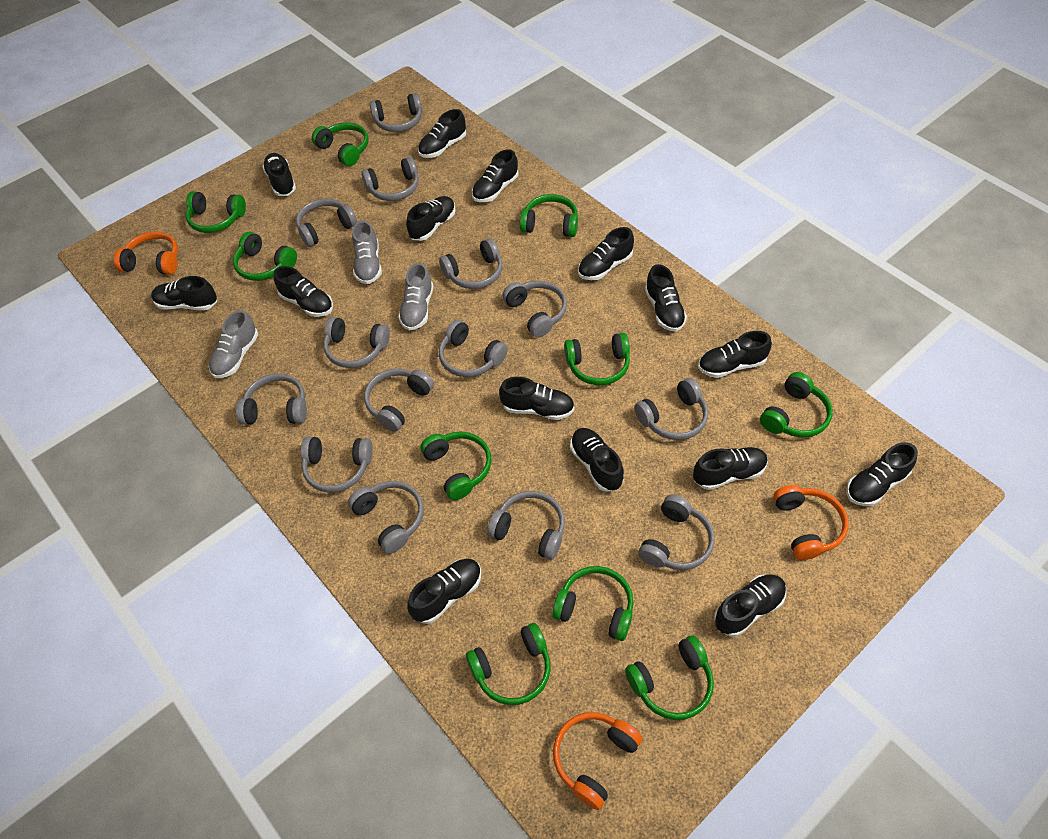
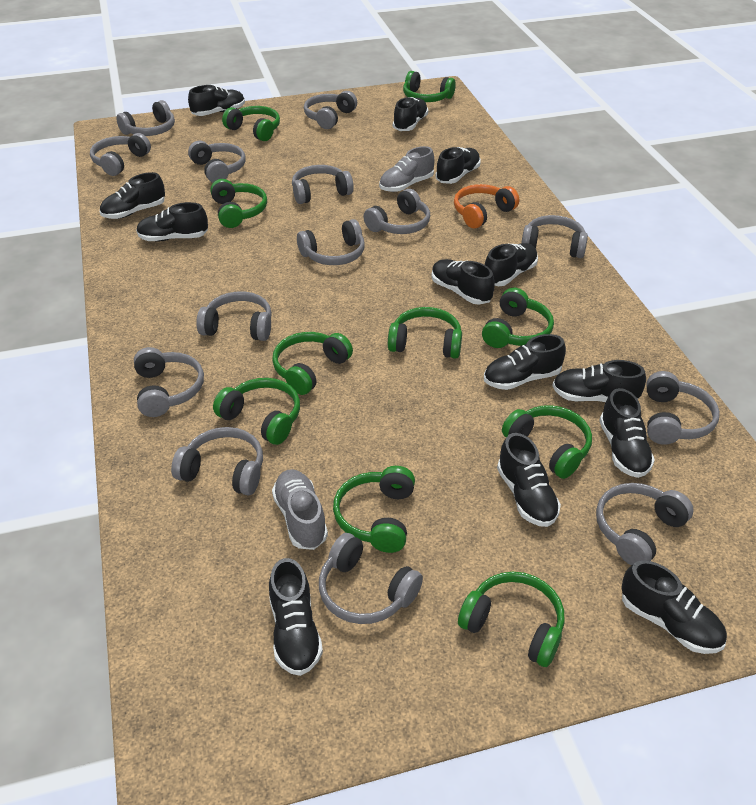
black shoe: [151,276,217,310] [262,153,296,196] [274,266,333,317] [406,196,456,241] [407,559,481,624] [418,109,466,158] [472,149,518,202] [499,377,574,420] [570,428,624,492] [578,227,634,280] [645,264,687,332] [693,447,768,490] [698,331,772,378] [714,574,786,637] [847,442,918,506] = 15 -> [100,172,165,219] [136,202,208,241] [188,85,245,116] [269,558,323,676] [393,97,428,131] [431,259,495,305] [436,147,481,184] [484,334,566,390] [485,243,538,286] [497,433,561,527] [552,360,646,402] [599,388,655,478] [621,560,727,654] = 13
grey shoe: [209,310,258,378] [352,221,382,284] [398,263,433,331] = 3 -> [272,469,328,550] [379,146,435,192] = 2
orange headphones: [113,231,178,275] [553,712,642,810] [773,485,849,560] = 3 -> [454,184,519,229] = 1

